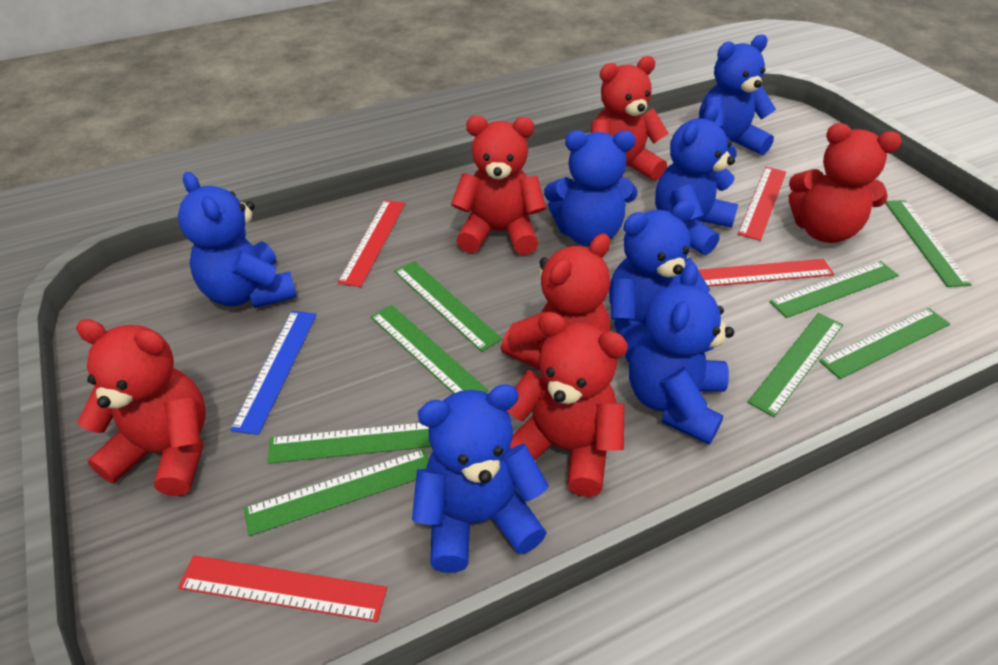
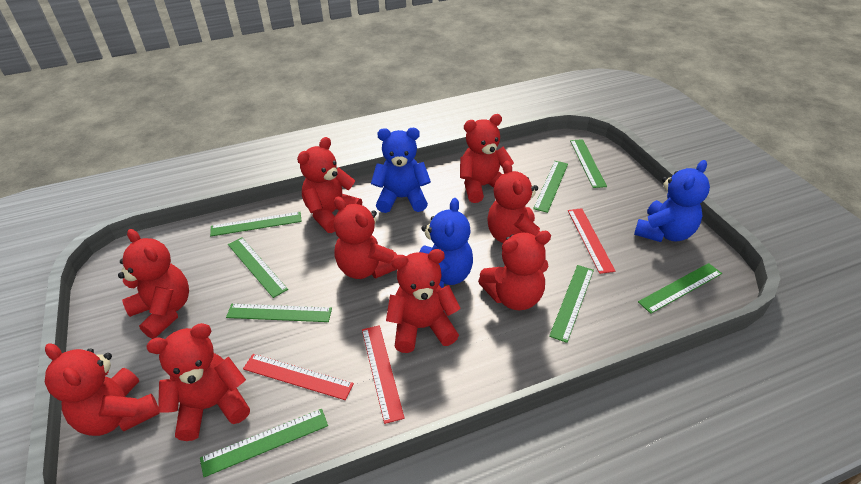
blue ruler: [230,311,317,435] = 1 -> none = 0
blue teddy bear: [178,172,297,308] [412,384,549,573] [544,130,637,246] [609,200,710,362] [629,262,734,444] [655,104,738,255] [699,34,776,158] = 7 -> [371,128,431,213] [419,198,473,288] [634,160,710,242] = 3
red ruler: [178,555,387,622] [338,200,405,287] [698,259,834,287] [738,167,786,241] = 4 -> [243,354,354,400] [362,325,405,424] [568,208,615,274] = 3
red teddy bear: [76,319,206,496] [451,116,546,255] [501,234,610,370] [507,312,628,497] [591,56,669,181] [789,123,902,243] = 6 -> [45,343,160,436] [118,229,189,339] [147,323,250,441] [297,137,362,233] [334,197,397,279] [386,249,461,353] [460,114,514,203] [478,231,551,310] [487,161,541,243] = 9

